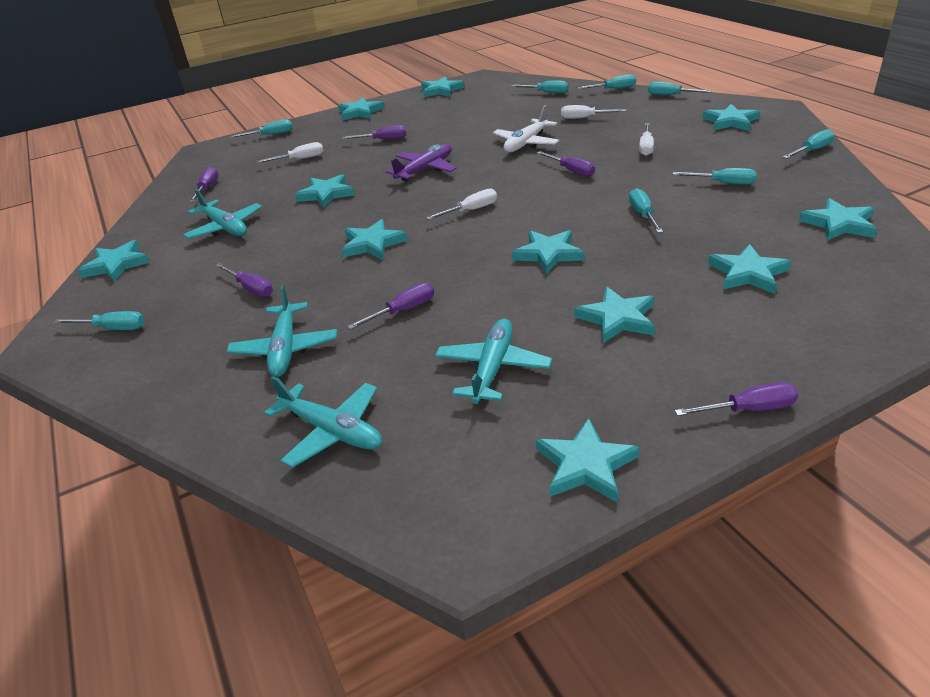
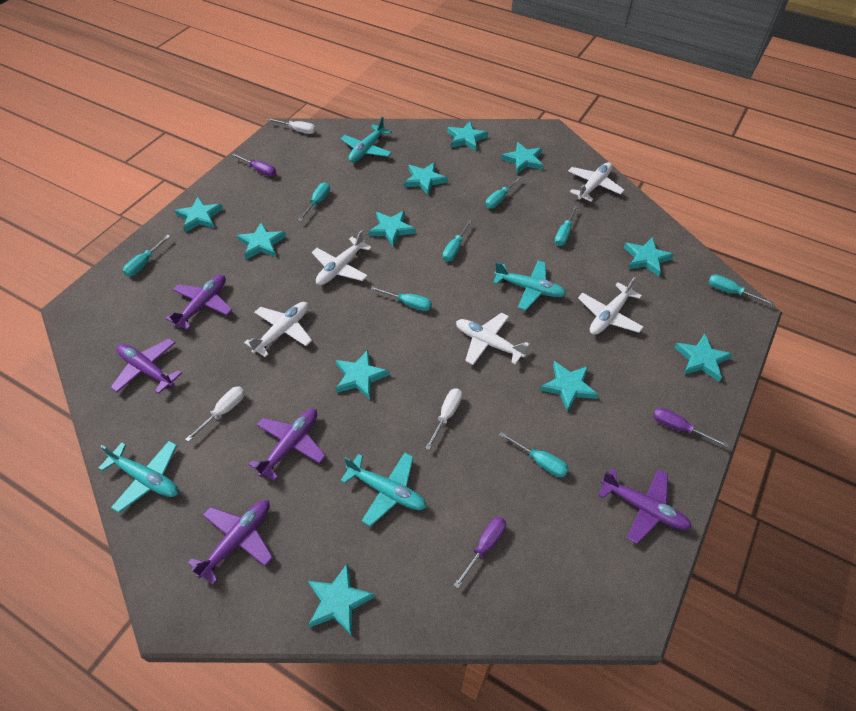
purple plane: [386,144,457,182] = 1 -> [110,338,182,394] [165,275,233,330] [188,500,273,585] [249,409,326,481] [598,469,692,544] = 5
purple screwdriver: [189,167,218,202] [215,263,273,297] [342,125,406,140] [347,283,434,329] [537,151,595,177] [675,382,798,416] = 6 -> [232,153,276,177] [454,517,506,588] [653,407,729,447] = 3
white plane: [493,105,559,152] = 1 -> [244,302,312,357] [312,230,372,285] [456,313,530,365] [568,162,624,201] [578,277,644,335] = 5
white screwdriver: [257,142,323,163] [426,188,497,220] [561,105,626,119] [639,123,654,156] = 4 -> [185,386,245,442] [268,118,316,134] [425,388,462,450] = 3

